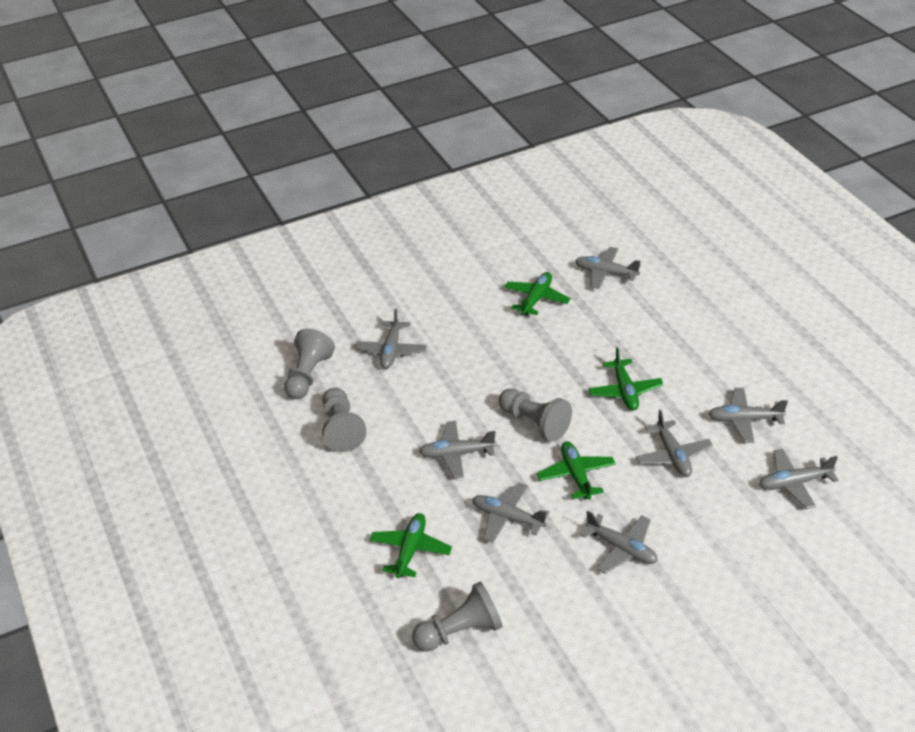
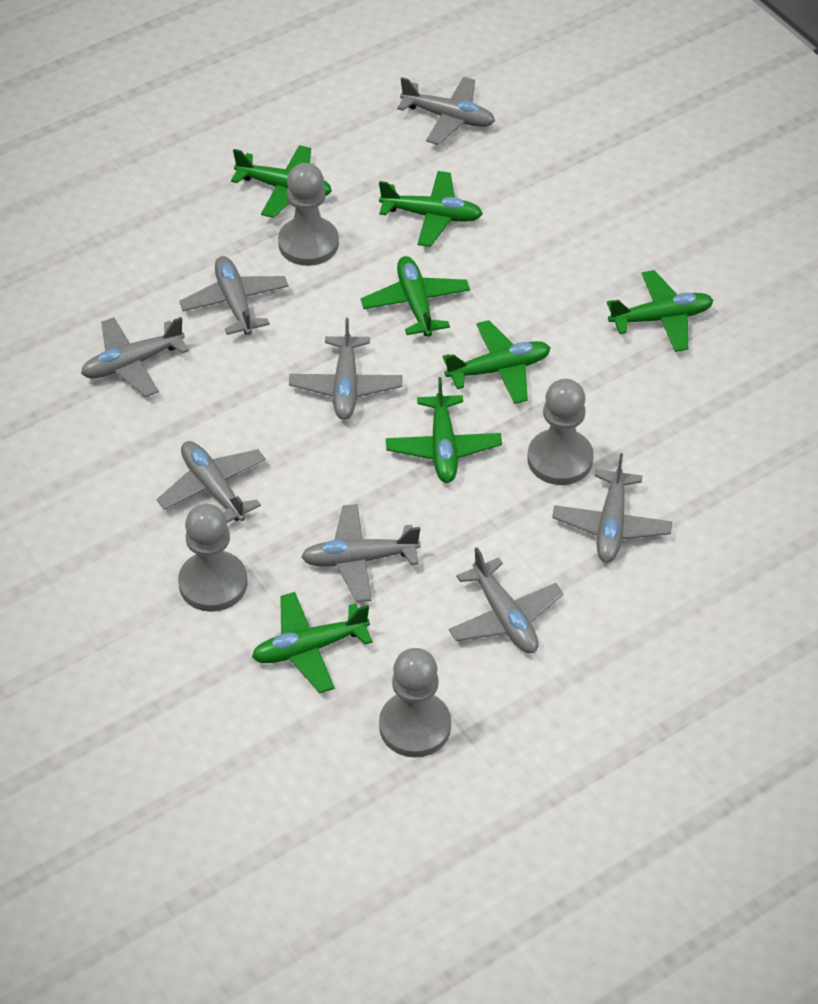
green plane: [369,513,452,578] [504,272,571,316] [537,441,616,500] [588,347,664,411] = 4 -> [231,145,332,218] [252,592,373,693] [361,256,470,337] [379,171,483,247] [386,377,502,483] [442,320,550,404] [607,270,714,352] = 7

